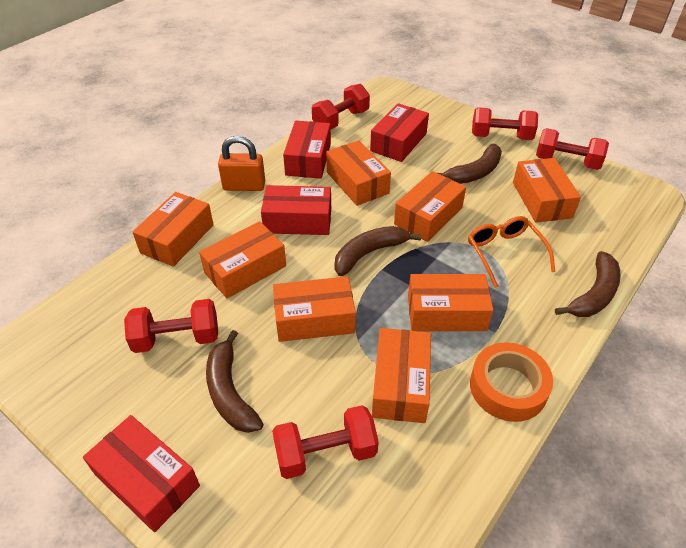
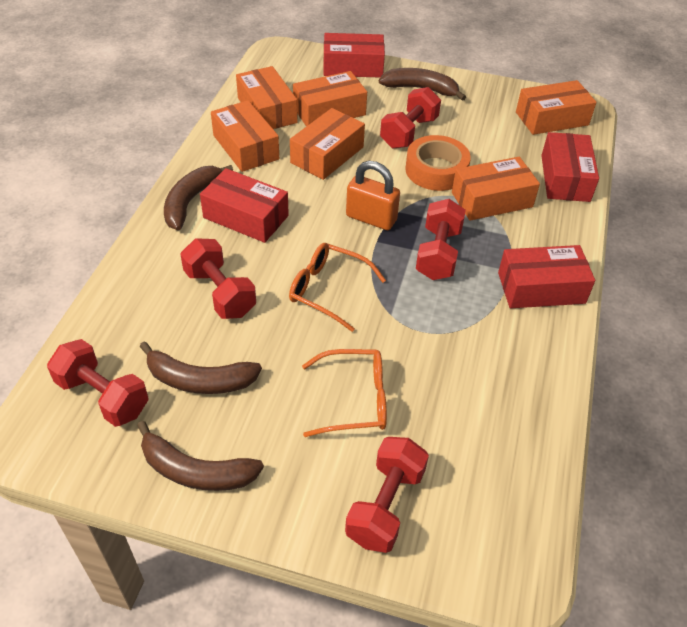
orange box: [133,192,214,267] [199,221,286,298] [273,276,356,342] [326,140,391,206] [372,328,431,423] [394,171,466,242] [408,274,494,331] [513,158,581,223] = 8 -> [211,100,279,172] [236,66,298,129] [290,108,365,180] [293,71,367,126] [452,157,540,221] [516,80,597,135] = 6
orange glasses: [468,216,555,288] = 1 -> [289,243,386,332] [302,349,387,437] = 2

